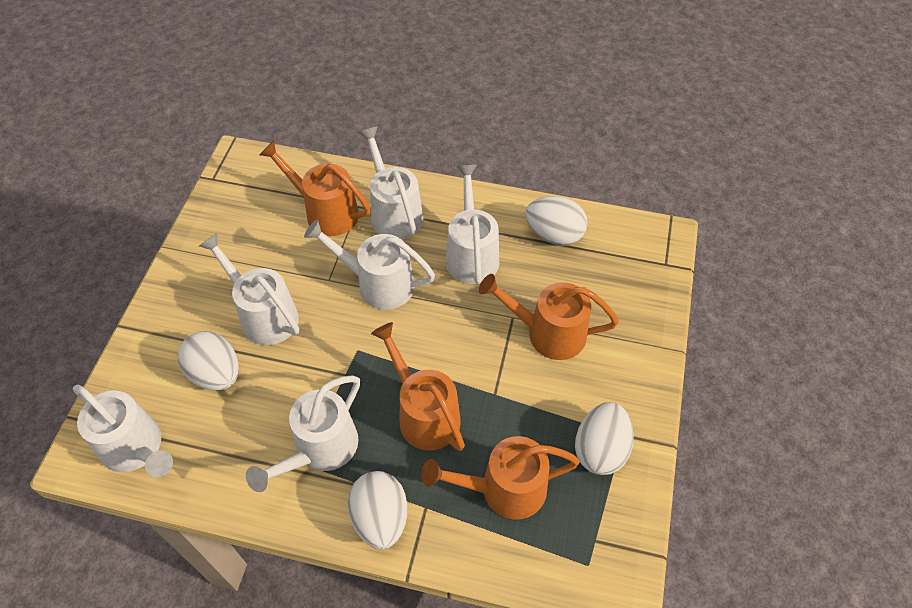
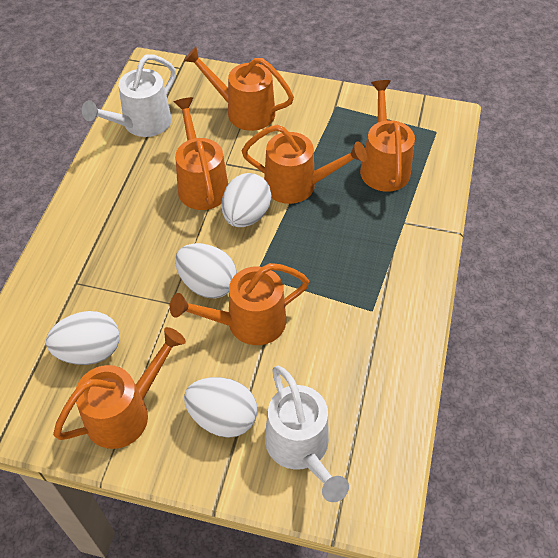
orange watering can: [259,141,371,236] [371,322,465,451] [421,436,580,520] [479,274,619,360] = 4 -> [53,327,186,449] [170,263,309,345] [174,97,228,210] [184,47,294,131] [242,125,367,204] [360,80,415,192] = 6
white watering can: [73,385,173,477] [199,233,299,345] [246,375,360,492] [304,219,435,310] [359,126,423,239] [446,165,499,284] = 6 -> [82,54,176,137] [265,366,349,502] = 2

